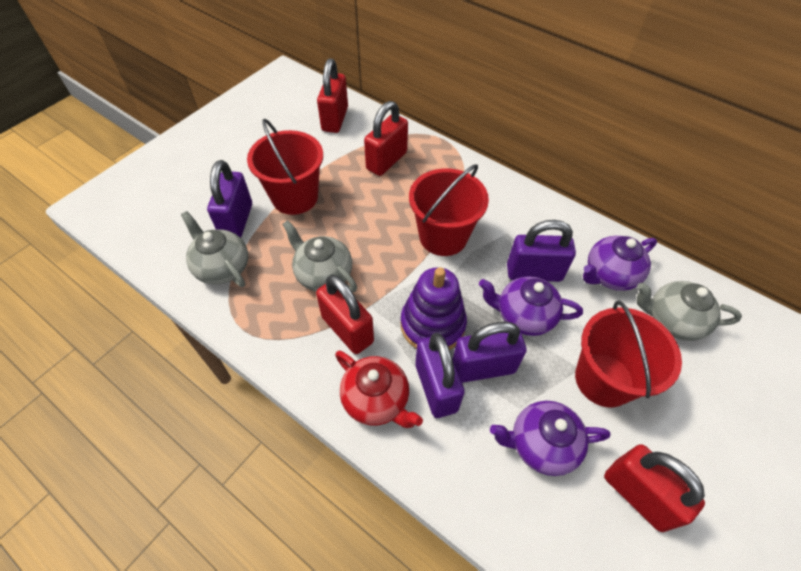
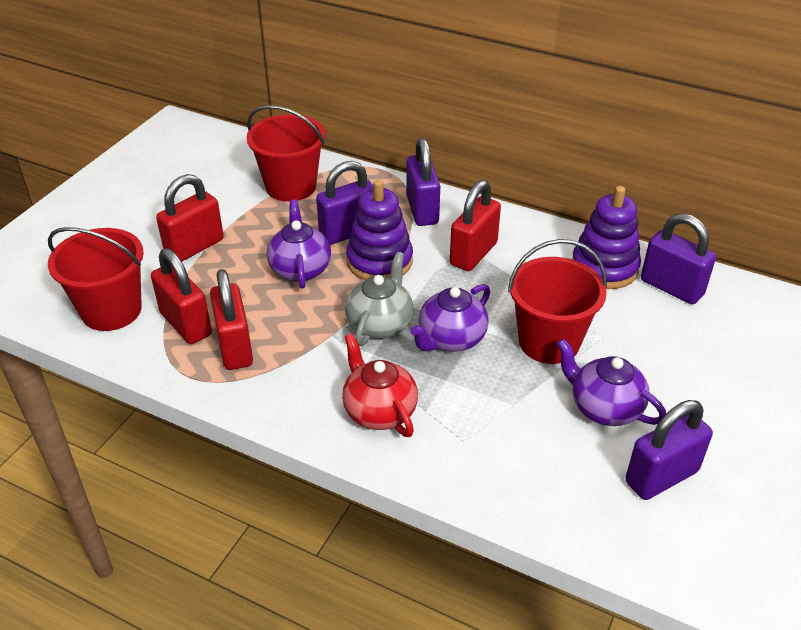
grey teapot: [181,211,248,287] [282,220,357,292] [637,281,742,341] = 3 -> [345,252,413,346] = 1
purple stacking toy: [400,267,467,350] = 1 -> [346,180,413,280] [572,186,641,289] = 2

